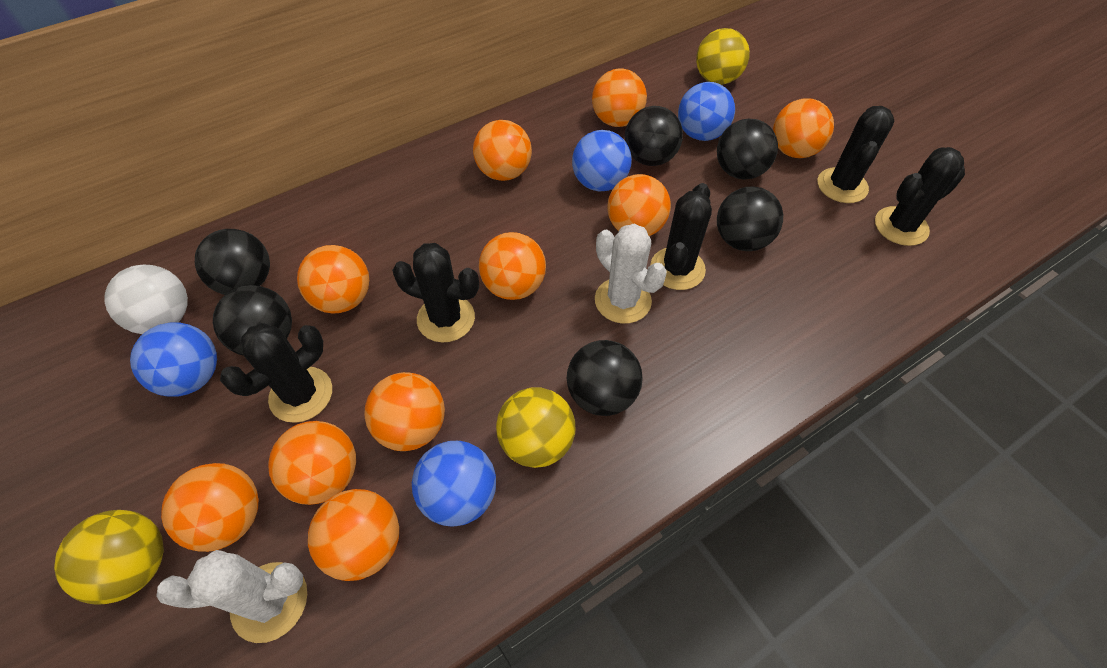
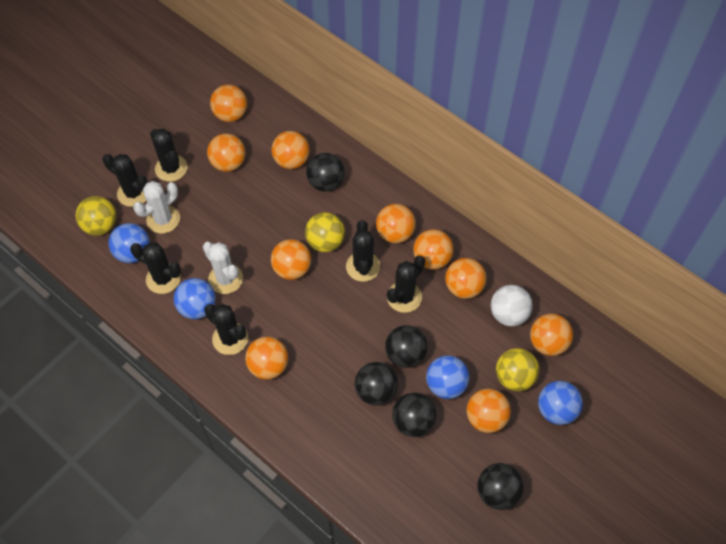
black ball: [195,229,270,295] [213,285,292,356] [567,340,643,416] [625,106,683,166] [717,118,778,180] [717,186,783,251] = 6 -> [306,153,345,192] [355,362,398,406] [385,325,428,368] [392,393,436,437] [477,463,524,510] = 5
black cactus: [220,323,332,423] [392,243,479,343] [650,183,712,290] [818,106,894,203] [875,147,965,246] = 5 -> [103,154,148,207] [130,243,181,294] [150,129,188,182] [204,304,248,355] [346,220,381,282] [387,255,425,313] = 6

